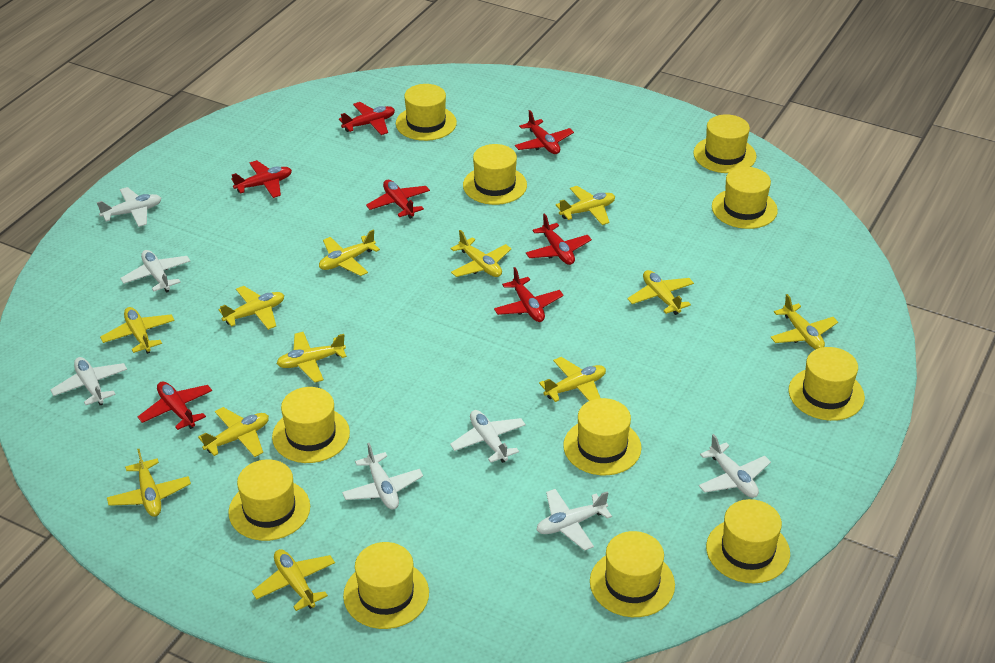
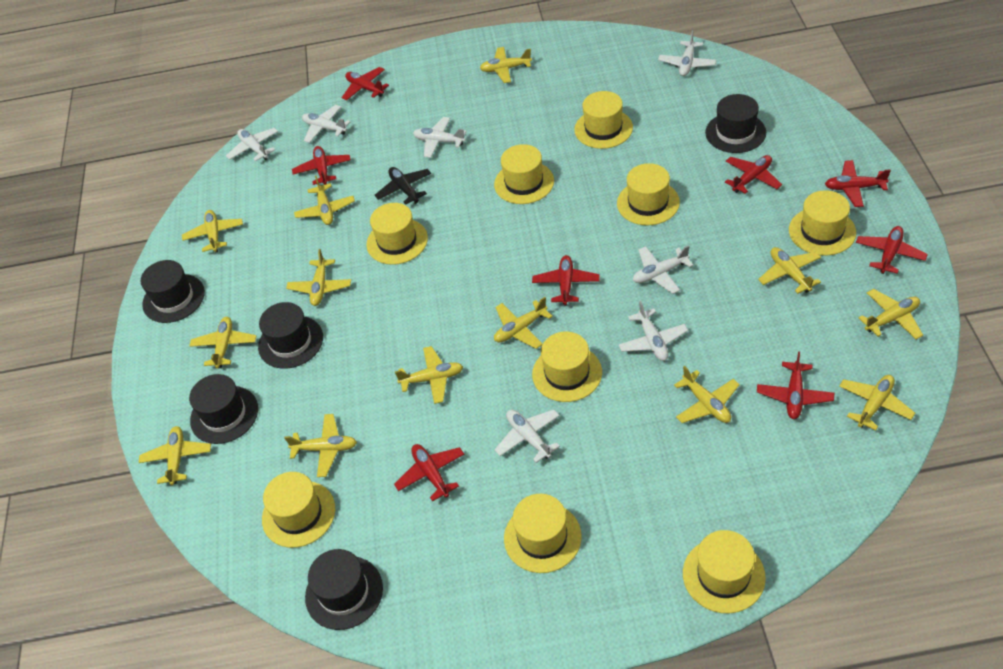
black hat: none = 0 -> [141,260,205,323] [189,374,258,444] [258,302,323,369] [305,549,383,630] [705,94,766,153] = 5
black plane: none = 0 -> [375,167,431,205] = 1
red plane: [138,381,212,430] [231,160,292,198] [339,102,395,135] [366,180,430,219] [494,267,564,322] [515,110,574,154] [526,213,592,265] = 7 -> [292,146,351,185] [341,67,389,101] [394,444,464,502] [532,255,600,305] [725,155,782,194] [757,352,834,419] [825,160,891,207] [856,226,928,274] = 8
yellow hat: [228,459,310,541] [272,387,350,463] [343,542,429,629] [396,84,457,141] [463,144,527,205] [563,398,642,475] [590,531,675,617] [693,114,757,173] [706,499,790,583] [712,167,778,229] [789,347,865,421] = 11 -> [262,472,335,548] [366,203,428,265] [494,144,554,204] [504,494,582,573] [532,332,602,402] [574,91,633,149] [617,163,680,225] [683,530,766,613] [789,190,856,256] = 9
yellow plane: [100,307,175,354] [107,449,191,517] [198,407,269,457] [219,286,284,330] [252,549,335,611] [276,332,347,383] [319,230,380,276] [451,230,511,277] [539,357,606,402] [556,186,615,225] [628,270,694,315] [770,294,838,349] = 12 -> [139,426,211,485] [182,210,243,252] [189,317,256,369] [284,414,357,477] [286,249,351,306] [294,176,355,225] [395,346,463,404] [480,47,532,83] [494,297,553,349] [674,366,740,423] [758,247,821,294] [839,375,915,431] [858,289,923,339] = 13

